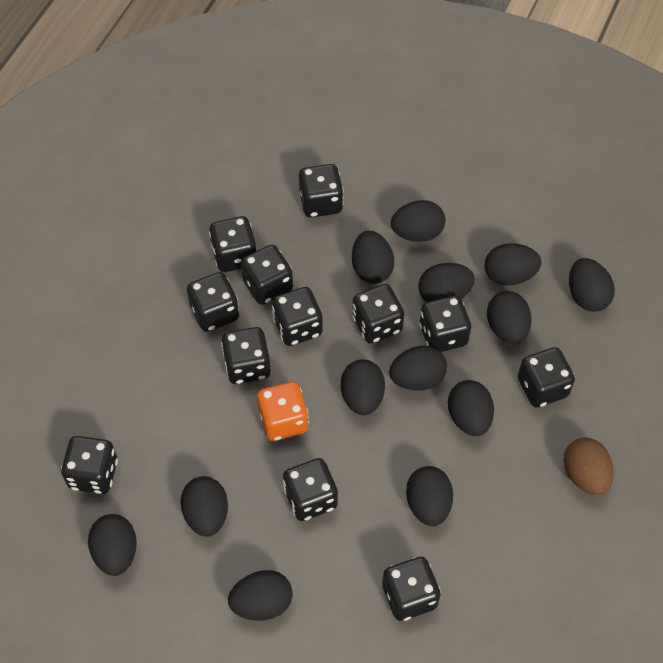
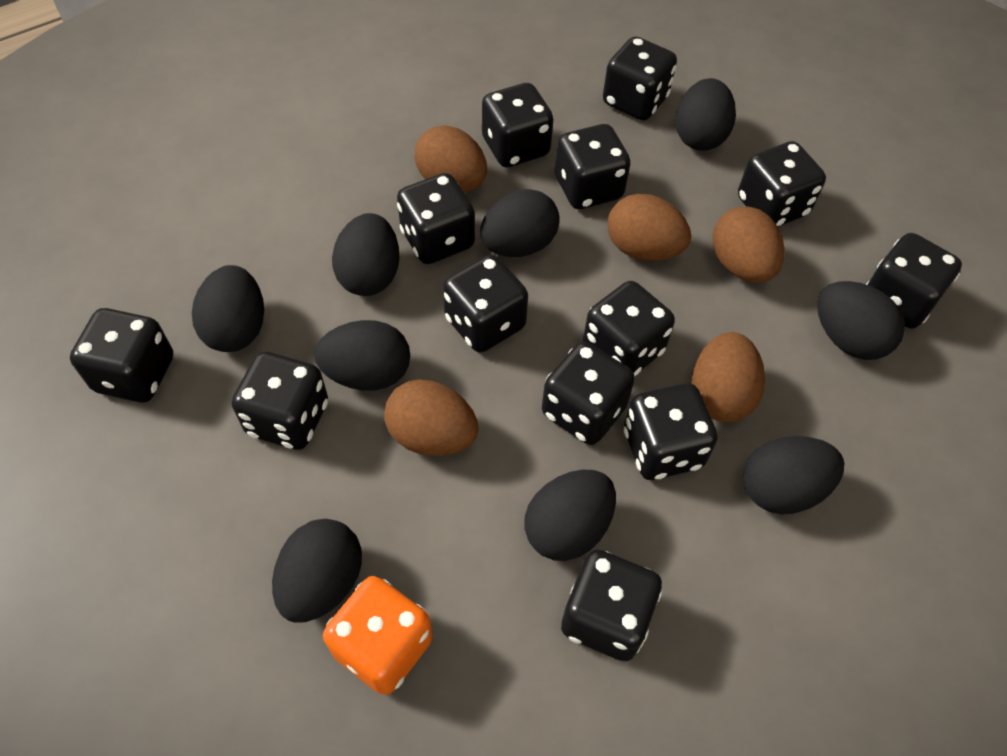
black dice: [61,436,118,494] [187,272,239,332] [209,216,256,272] [221,327,271,384] [241,245,293,305] [272,287,323,346] [283,458,338,521] [299,164,344,218] [352,284,404,344] [382,557,441,621] [419,295,471,352] [518,347,575,408] = 12 -> [70,308,173,403] [232,352,328,450] [397,173,475,264] [443,255,528,353] [482,83,553,167] [542,342,635,445] [555,124,631,209] [561,550,662,661] [583,281,675,376] [603,36,677,120] [624,383,718,480] [738,141,826,227] [866,233,962,328] = 13
black egg: [88,514,137,576] [181,476,228,537] [228,570,293,621] [341,359,385,415] [352,231,394,284] [389,346,447,391] [391,200,445,242] [406,466,453,526] [418,263,475,302] [448,380,494,436] [485,243,541,286] [487,291,532,344] [569,258,615,312] = 13 -> [192,265,264,352] [272,519,362,622] [314,320,410,391] [332,213,400,296] [480,189,560,257] [525,470,616,561] [675,78,736,151] [743,436,844,514] [817,281,905,360] = 9
brown egg: [563,437,614,495] = 1 -> [384,379,478,456] [415,125,487,192] [607,194,691,261] [691,332,765,422] [712,206,785,283] = 5

